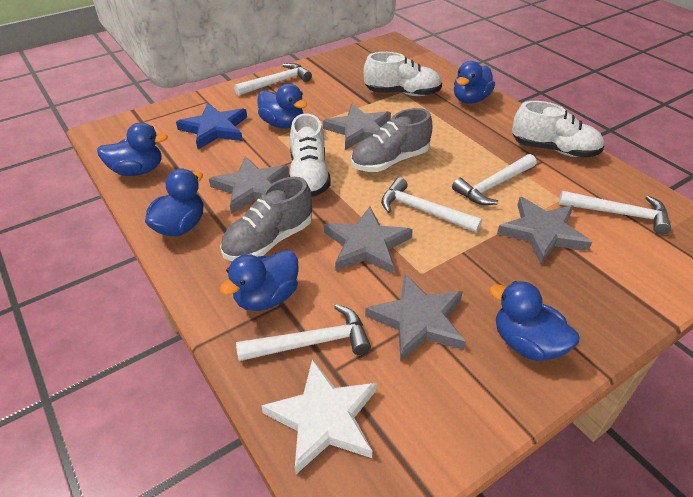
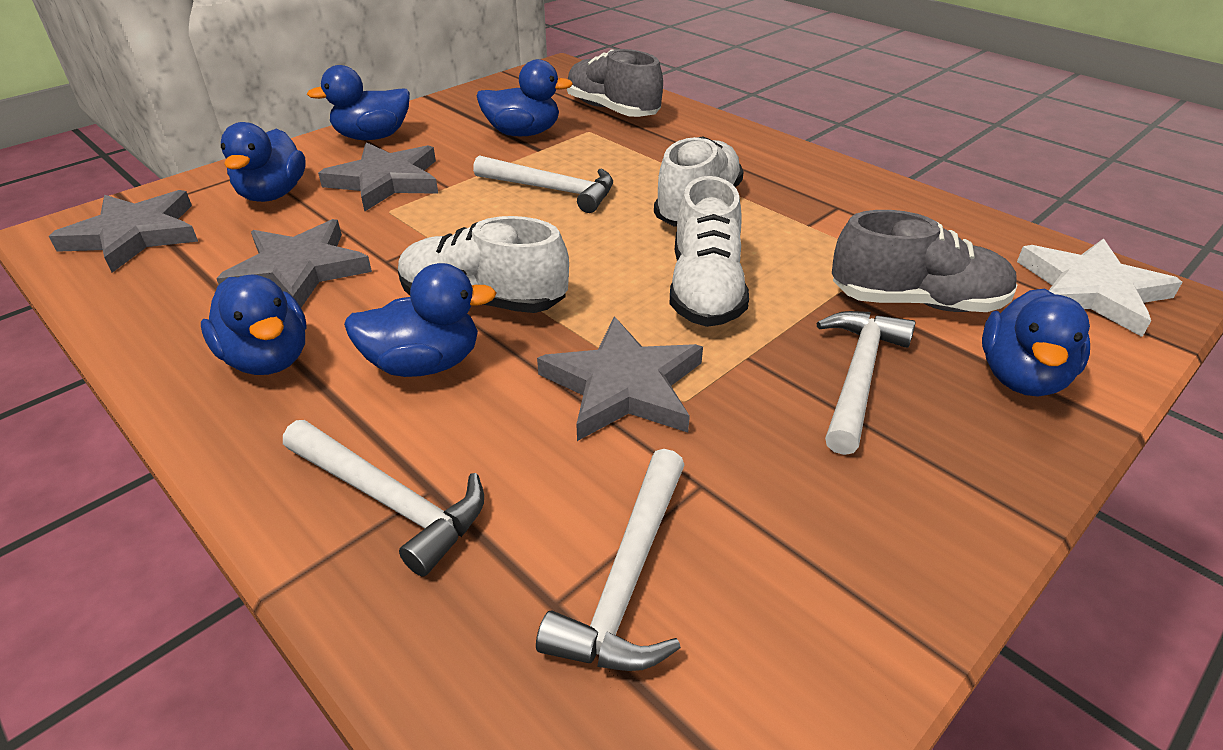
blue star: [176,103,247,149] = 1 -> none = 0
grey star: [209,156,289,214] [323,104,391,150] [324,206,413,274] [365,273,466,362] [497,197,592,264] = 5 -> [49,190,198,273] [216,219,372,307] [318,142,438,211] [537,317,703,441] = 4
white hammer: [234,63,312,96] [236,304,371,361] [381,177,482,233] [452,154,536,205] [559,191,671,235] = 5 -> [283,420,484,576] [473,155,613,213] [536,449,685,671] [816,311,915,455] = 4

